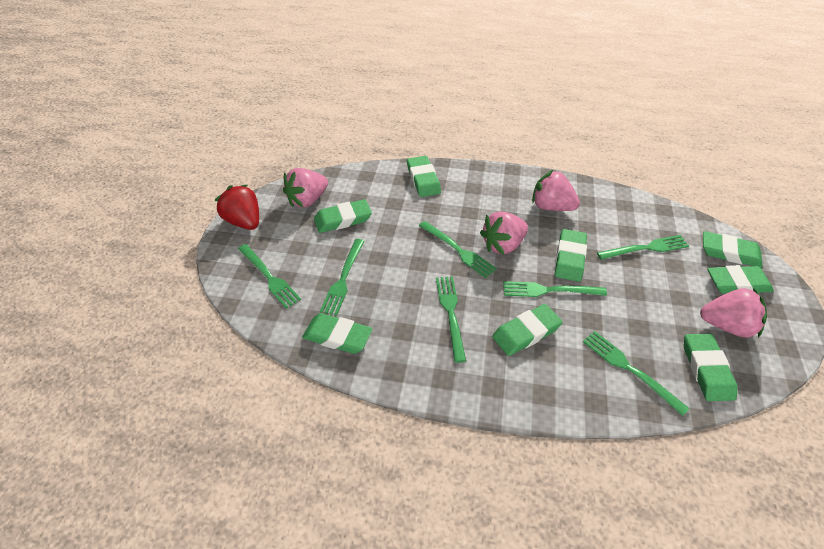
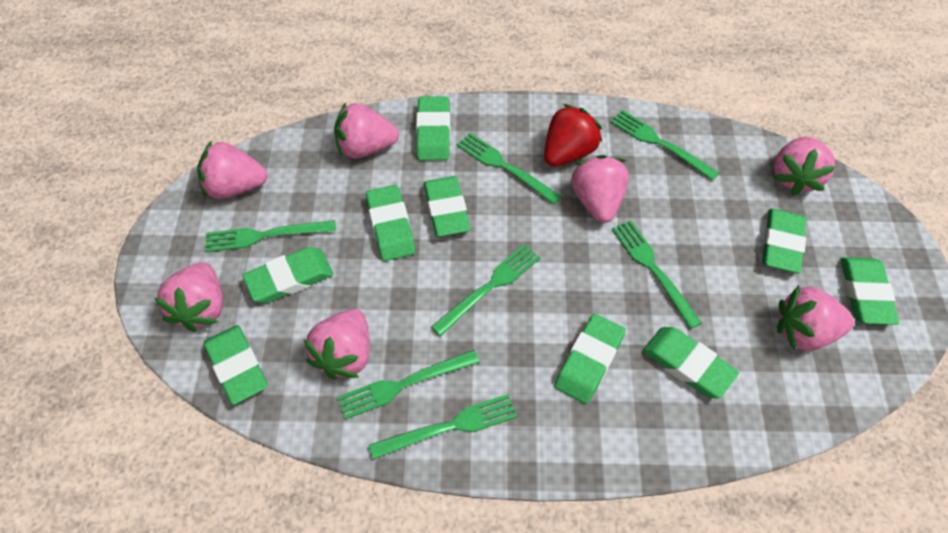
green eraser: [302,313,372,354] [314,199,372,233] [407,156,441,197] [492,304,562,356] [555,229,587,282] [684,334,738,401] [703,231,763,268] [707,265,774,294] = 8 -> [204,325,268,405] [242,247,333,303] [366,185,415,261] [416,96,450,161] [424,176,471,237] [554,314,626,404] [643,327,739,399] [762,209,806,273] [841,257,899,325] = 9
pink strawberry: [283,168,328,208] [480,211,528,255] [532,170,580,211] [700,288,767,338] = 4 -> [154,262,223,332] [197,140,268,199] [304,309,370,379] [334,102,399,159] [571,155,629,223] [773,136,836,195] [777,285,854,351] = 7

